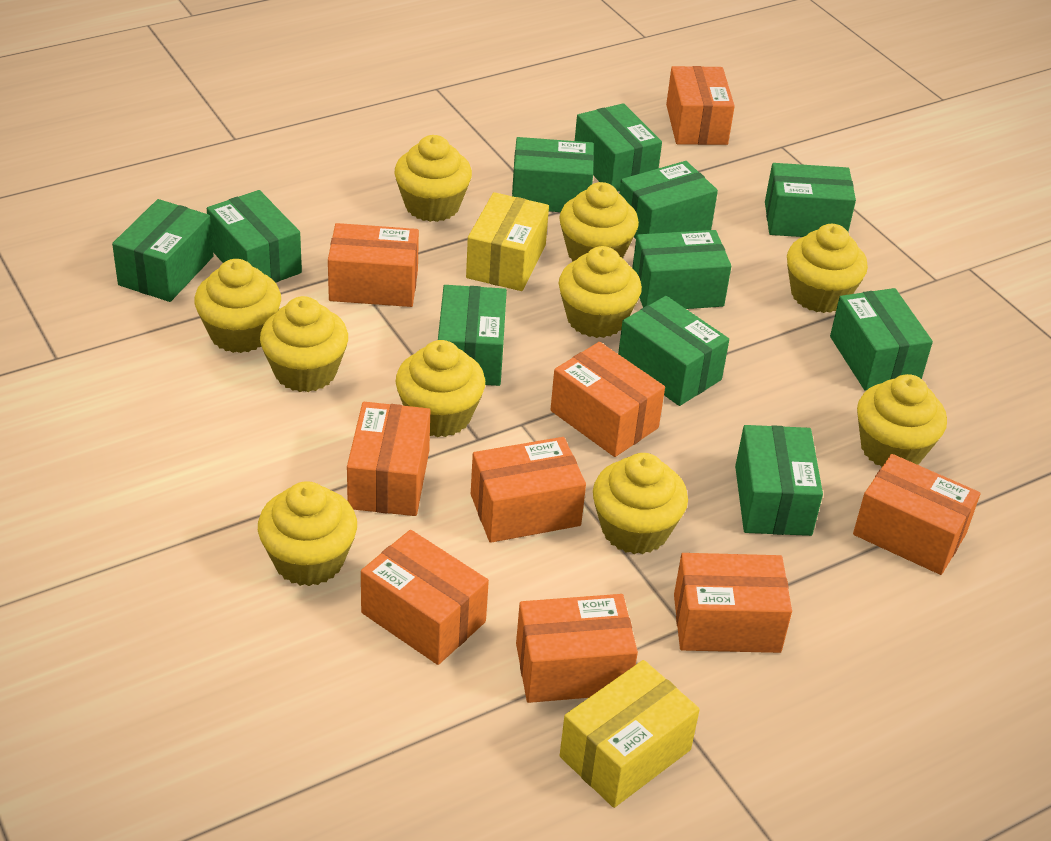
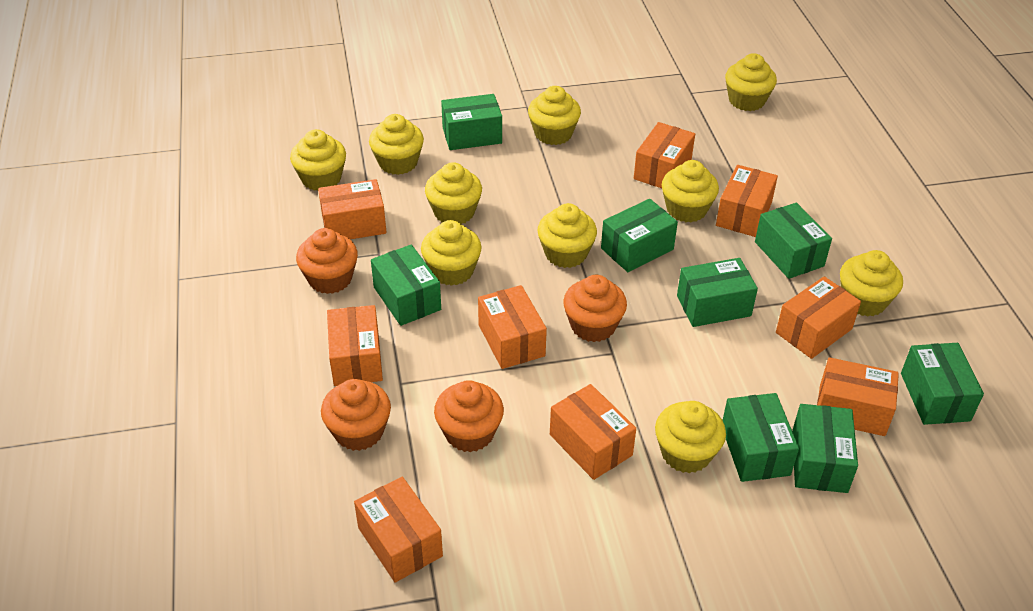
green box: [112,199,214,302] [207,190,302,283] [438,285,507,386] [512,137,594,212] [575,103,662,192] [618,296,729,406] [619,161,718,239] [632,230,731,309] [735,425,823,536] [765,163,856,237] [830,288,933,391] = 11 -> [371,245,441,326] [441,94,502,150] [601,199,678,272] [677,258,758,327] [723,393,799,482] [755,203,832,279] [792,404,858,493] [901,343,984,425] = 8
orange cupcake: none = 0 -> [296,228,358,294] [321,379,391,451] [434,380,504,452] [563,275,627,342] = 4
yellow box: [466,192,549,291] [559,660,700,808] = 2 -> none = 0

